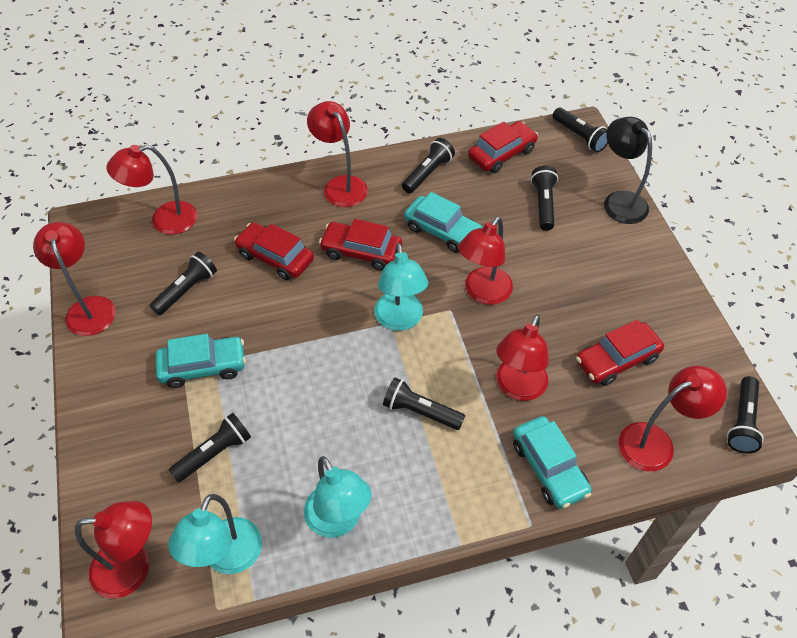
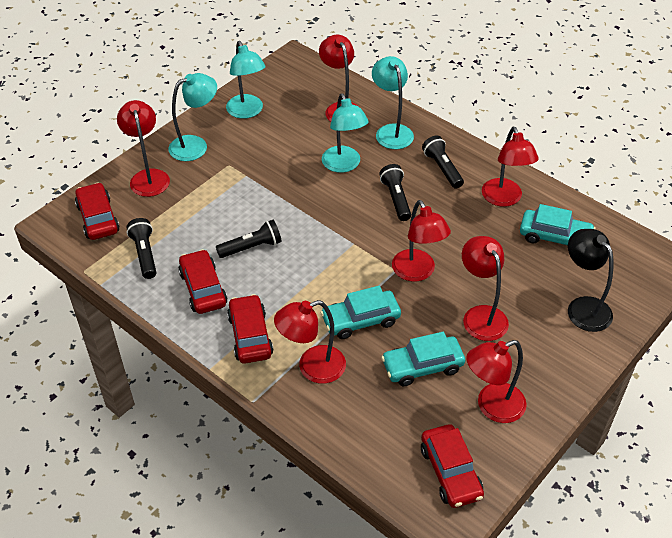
black flashlight: [150,252,217,315] [169,413,251,483] [383,377,465,430] [402,138,455,193] [531,166,558,231] [553,108,608,152] [727,376,764,453] = 7 -> [127,218,156,279] [216,220,282,258] [379,164,411,221] [422,135,464,189] = 4
turquoise lamp: [168,494,262,574] [304,456,372,538] [374,243,428,331] = 3 -> [168,73,217,161] [226,41,266,119] [322,93,369,173] [372,56,414,149] = 4

